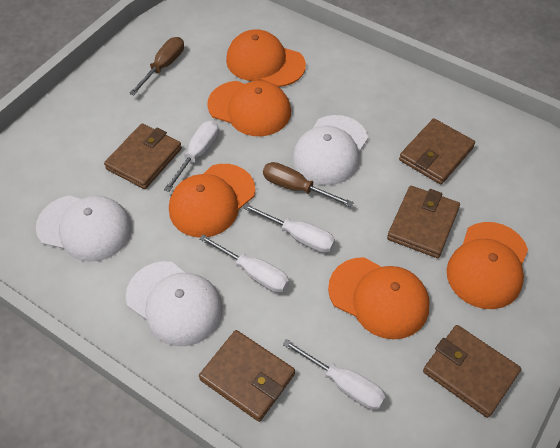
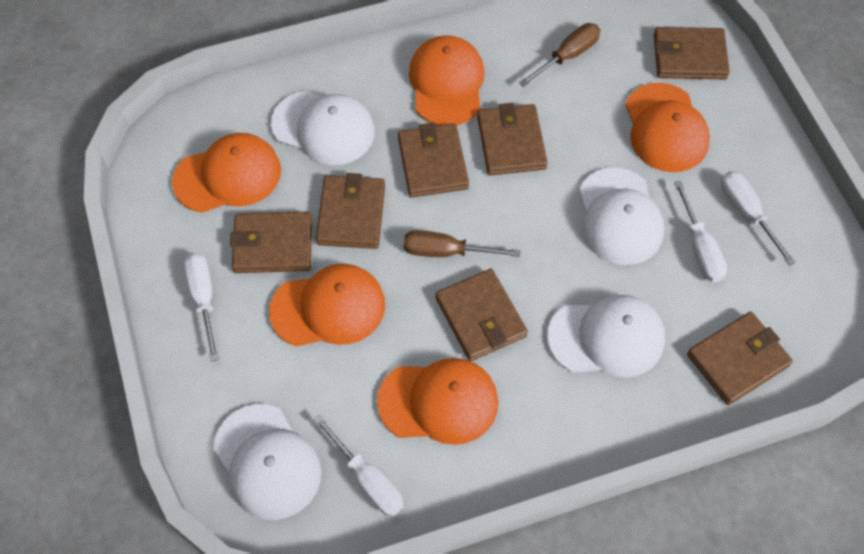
brown wallet: [104,124,182,189] [199,330,295,422] [387,186,460,258] [399,118,475,185] [423,325,521,418] = 5 -> [230,211,312,273] [316,173,385,249] [398,123,469,198] [435,269,528,361] [477,103,548,176] [654,27,730,79] [687,312,793,405] = 7
white cap: [36,196,132,262] [126,261,223,346] [293,115,368,185] = 3 -> [214,404,322,520] [271,91,375,165] [547,295,665,377] [579,168,664,265] = 4

